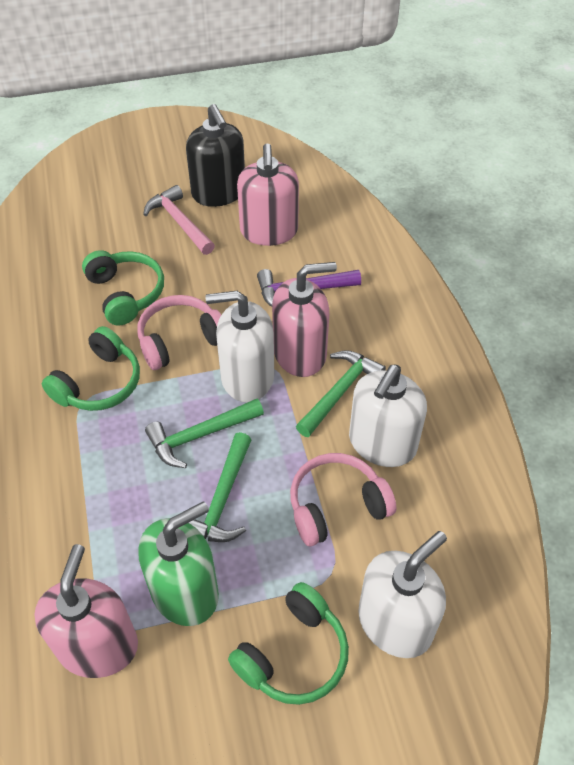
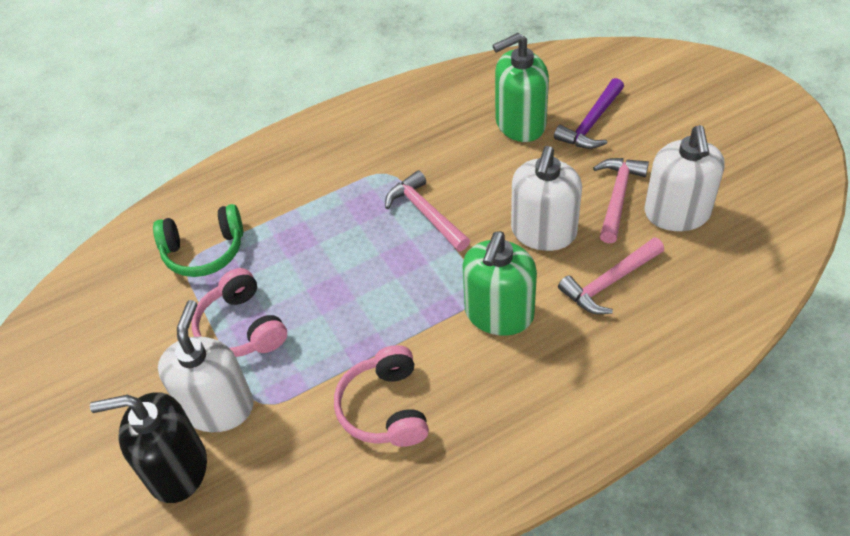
green hammer: [145,399,264,468] [189,432,251,542] [296,350,386,437] = 3 -> none = 0
green headphones: [42,326,140,411] [82,250,164,326] [228,582,349,705] = 3 -> [153,204,243,277] = 1
green soap dispenser: [138,501,219,626] = 1 -> [462,231,537,336] [492,33,549,142] = 2
pink hammer: [143,185,215,255] = 1 -> [385,170,470,252] [558,237,664,314] [593,158,649,243] = 3
pink soap dispenser: [34,544,138,678] [237,143,299,246] [272,262,337,377] = 3 -> none = 0

